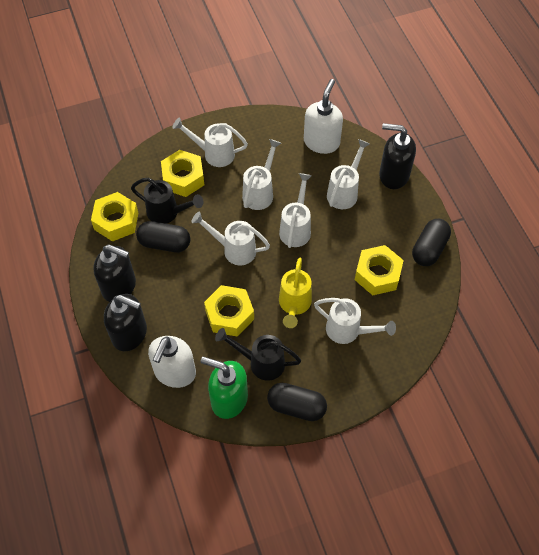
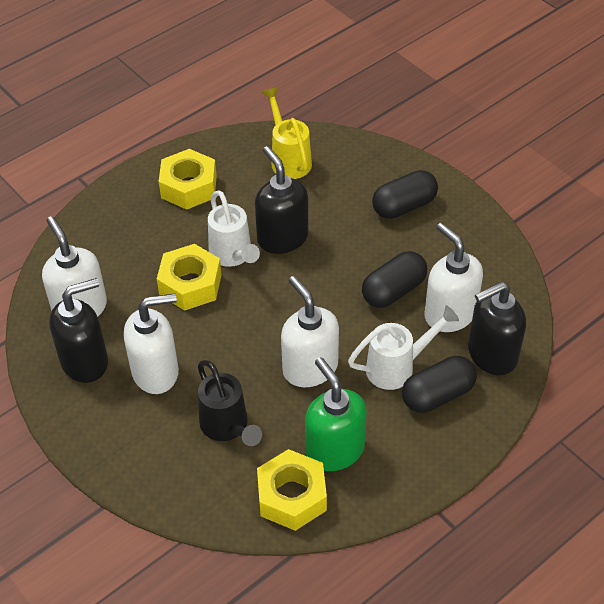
black watering can: [131,178,204,224] [215,328,301,381] = 2 -> [198,360,262,446] = 1
white soap dispenser: [148,336,196,388] [304,79,343,154] = 2 -> [42,216,107,317] [124,293,179,394] [281,276,339,387] [425,223,483,332] = 4
white watering can: [172,117,248,167] [191,211,270,265] [242,139,281,210] [279,173,312,248] [314,298,396,344] [327,139,370,209] = 6 -> [208,190,260,267] [348,305,459,390] = 2
yellow nut: [91,192,138,241] [161,150,204,197] [204,285,254,337] [355,245,404,295] = 4 -> [157,244,222,311] [159,149,217,210] [257,449,327,531] = 3

